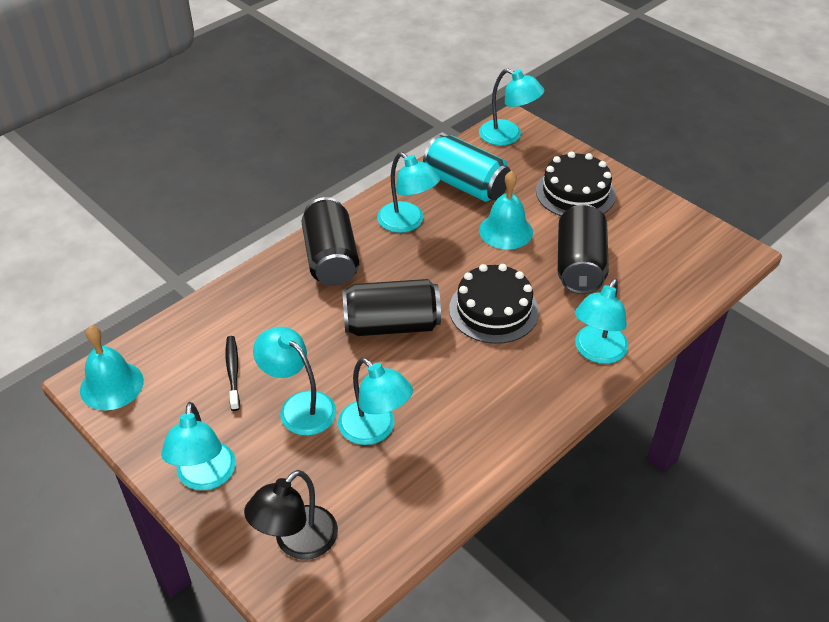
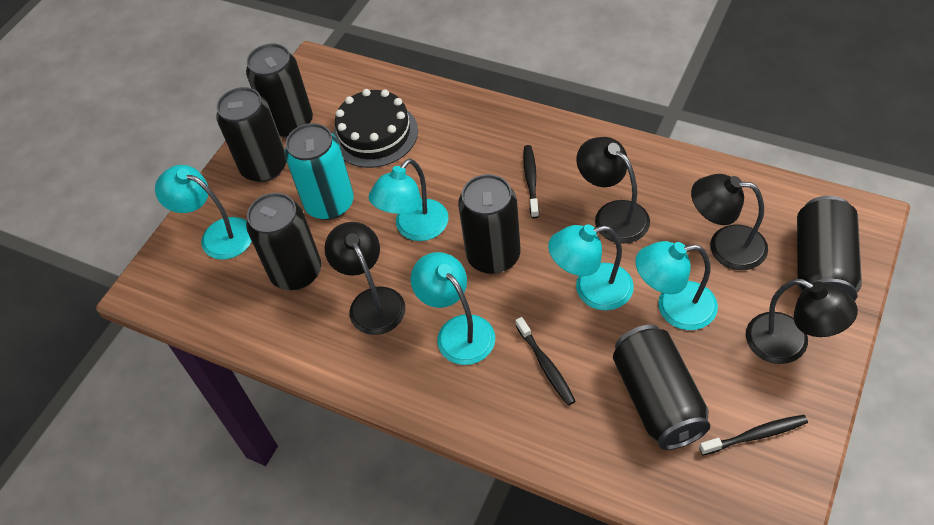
black cake: [449,264,539,344] [536,151,616,216] = 2 -> [333,89,418,168] = 1
black can: [302,197,359,286] [342,279,441,336] [557,204,609,294] = 3 -> [216,87,286,182] [246,43,313,138] [246,193,321,290] [458,174,521,274] [613,325,710,450] [797,196,862,301] = 6
black lamp: [244,470,338,559] = 1 -> [324,222,405,335] [577,137,650,244] [691,174,768,270] [746,279,858,364] = 4
black toothbrush: [226,336,240,411] = 1 -> [515,317,575,405] [523,145,539,218] [699,415,808,455] = 3
turquoise bell: [80,325,144,410] [479,171,533,249] = 2 -> none = 0
turquoise lamp: [161,402,236,490] [253,327,336,436] [338,357,413,445] [377,152,440,233] [479,69,544,146] [575,278,628,364] = 6 -> [155,165,252,260] [368,158,448,241] [411,252,495,365] [548,224,634,310] [635,241,718,330] = 5

